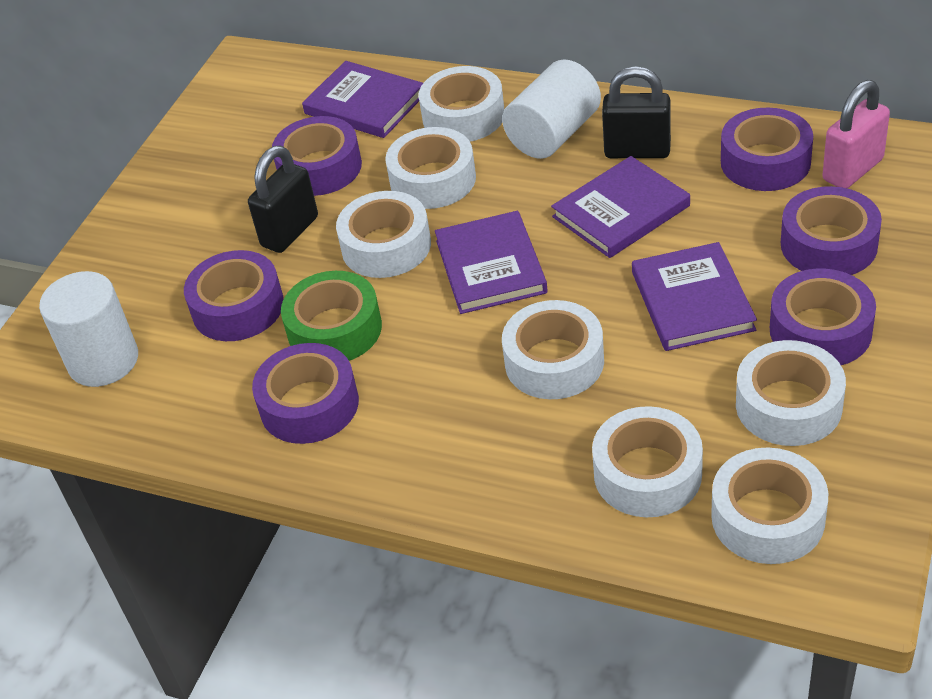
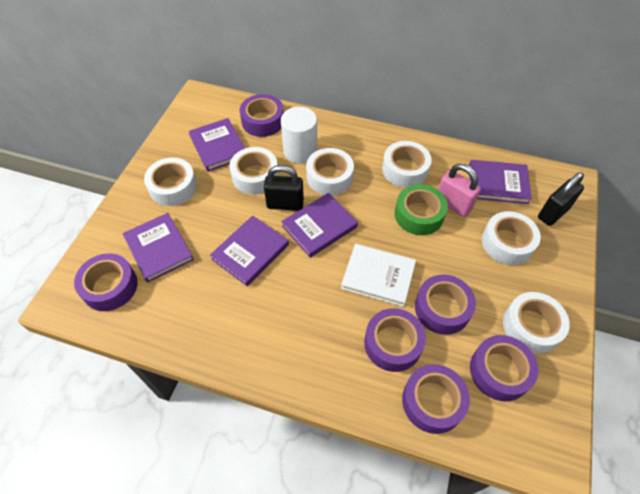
purple book: [302,61,423,138] [435,211,548,314] [551,156,690,258] [632,242,757,351] = 4 -> [123,213,194,283] [189,118,245,172] [210,216,289,286] [281,193,358,258] [469,160,532,204] = 5
white book: none = 0 -> [341,244,416,307] = 1
white cylinder: [39,271,138,387] [502,59,601,159] = 2 -> [281,107,317,164] = 1
white tape: [336,191,431,278] [385,127,476,209] [419,66,505,142] [502,300,604,399] [592,406,703,517] [711,447,828,564] [736,340,846,446] = 7 -> [144,158,197,206] [229,147,279,194] [306,148,354,195] [382,141,432,188] [482,211,541,265] [503,292,570,354] = 6

